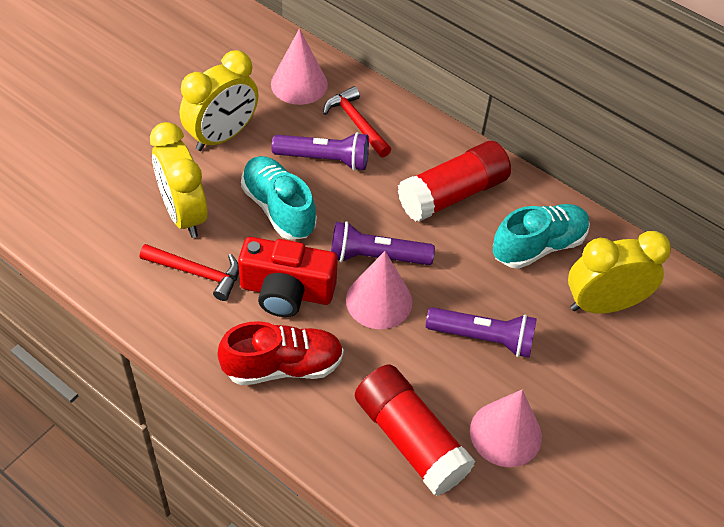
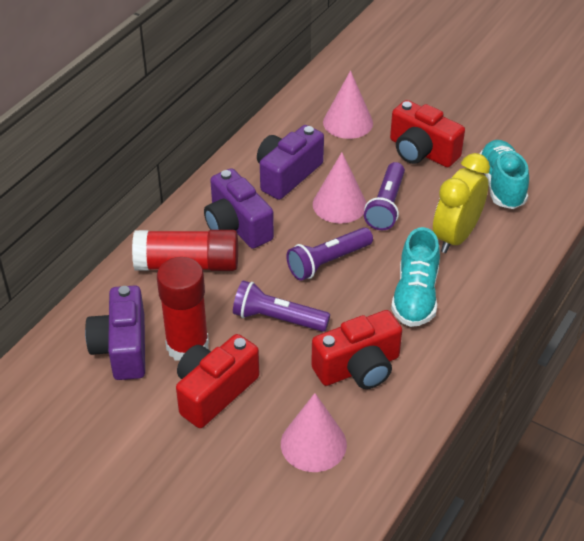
purple camera: none = 0 -> [85,285,145,380] [204,168,274,249] [257,125,324,200] = 3
red camera: [238,237,338,317] = 1 -> [176,334,259,428] [311,310,402,389] [390,100,465,167] = 3
red hammer: [140,244,239,301] [323,86,391,157] = 2 -> none = 0
red shoe: [217,321,344,385] = 1 -> none = 0
yellow clock: [150,122,208,238] [180,50,259,151] [568,231,671,314] = 3 -> [433,153,490,253] = 1

